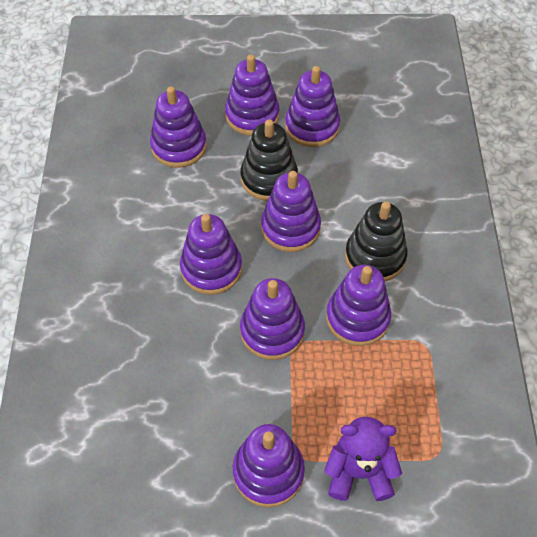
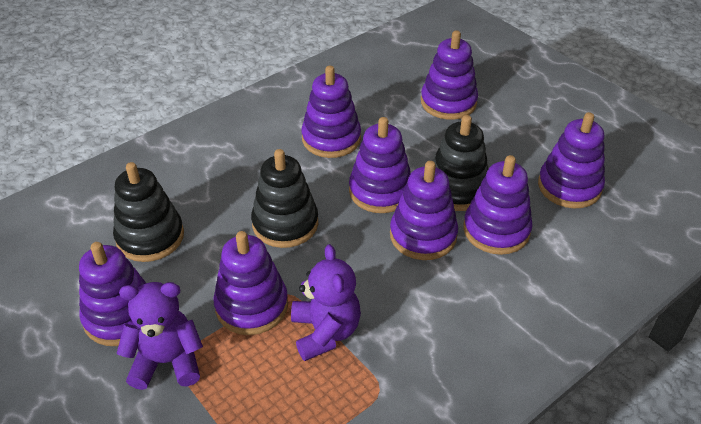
black stacking toy: [240,120,298,201] [345,201,407,281] = 2 -> [113,162,184,262] [251,149,318,248] [433,115,489,211] = 3
purple teddy bear: [324,417,402,501] = 1 -> [117,282,203,390] [291,244,361,361] = 2

